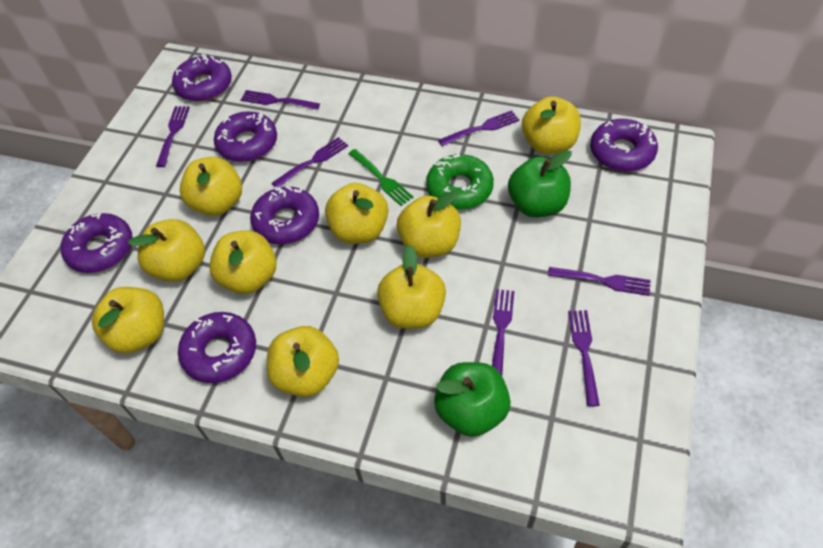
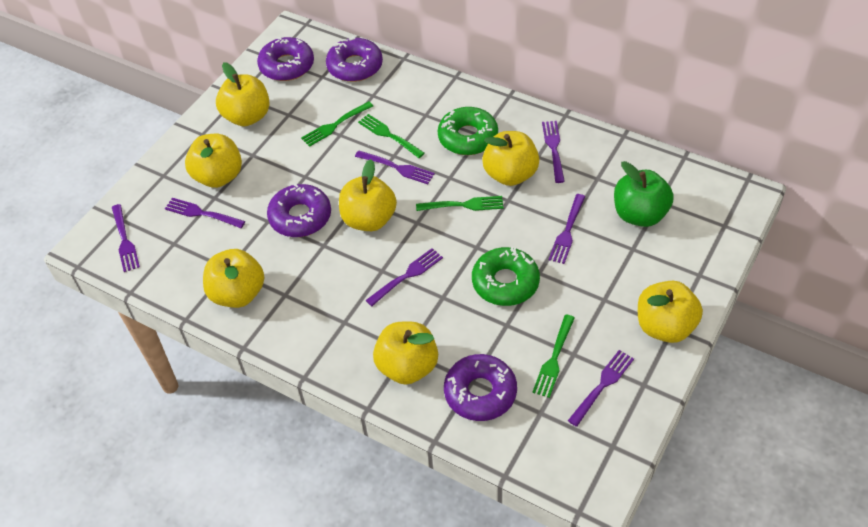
green apple: [434,362,511,437] [508,150,572,217] = 2 -> [614,161,674,227] = 1
green donut: [426,152,494,210] = 1 -> [438,107,498,155] [472,247,540,306] = 2
green fork: [348,149,414,206] = 1 -> [301,101,373,147] [358,114,425,158] [416,196,503,211] [532,315,575,398] = 4
purple donut: [61,213,133,273] [172,54,232,102] [178,312,256,383] [214,111,277,162] [250,186,319,244] [590,119,658,172] = 6 -> [257,37,314,81] [267,184,331,237] [326,36,383,82] [444,354,517,421] = 4
yellow apple: [92,287,164,354] [128,219,205,282] [179,157,242,216] [209,230,277,294] [267,326,339,397] [325,183,388,244] [377,245,446,329] [397,190,461,258] [522,96,581,154] = 9 -> [185,134,242,188] [203,249,264,308] [216,62,270,126] [339,159,397,231] [373,321,438,384] [482,131,539,186] [638,281,703,343] = 7

